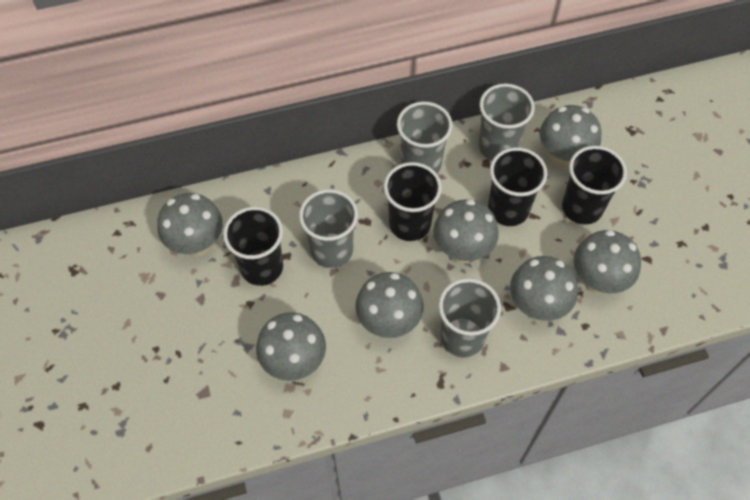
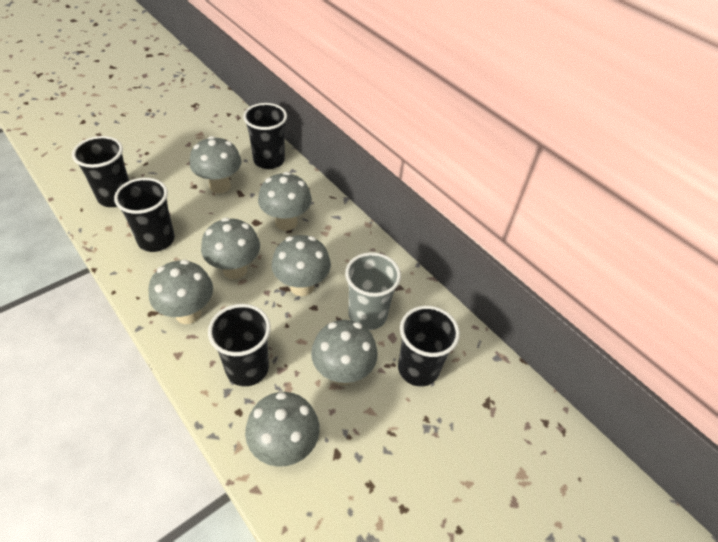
black cup: [223,207,283,286] [384,162,442,241] [488,147,547,226] [562,146,627,225] = 4 -> [72,136,129,207] [114,178,175,252] [208,304,271,386] [243,103,287,169] [398,306,460,386] = 5
grey cup: [299,189,358,268] [397,102,453,174] [438,278,501,357] [478,84,535,161] = 4 -> [345,252,401,330] = 1

